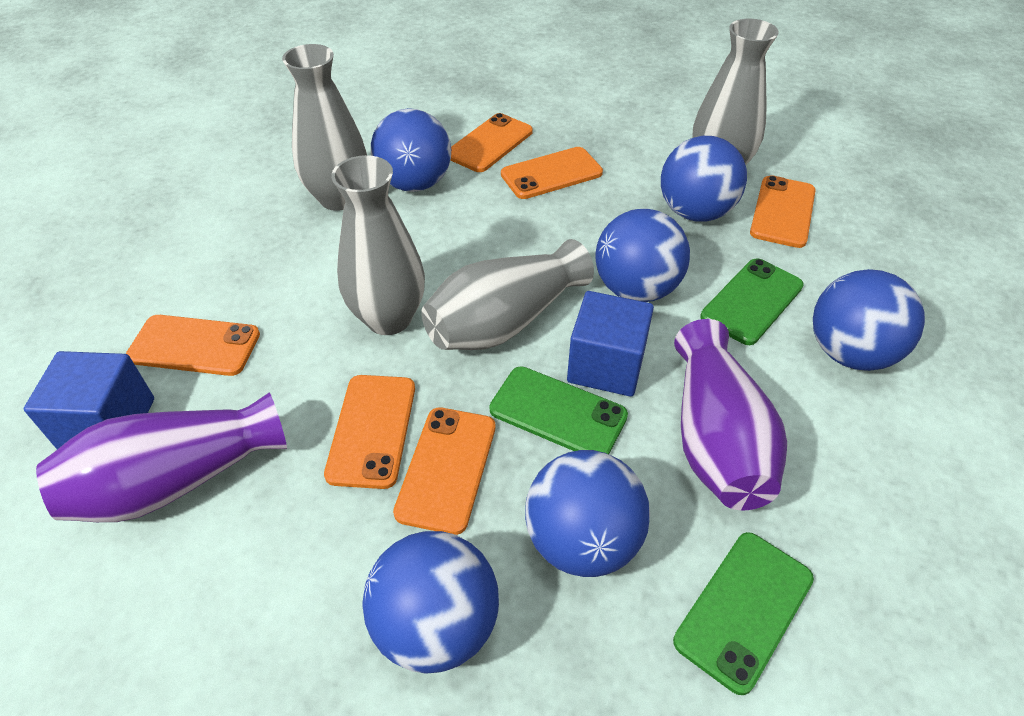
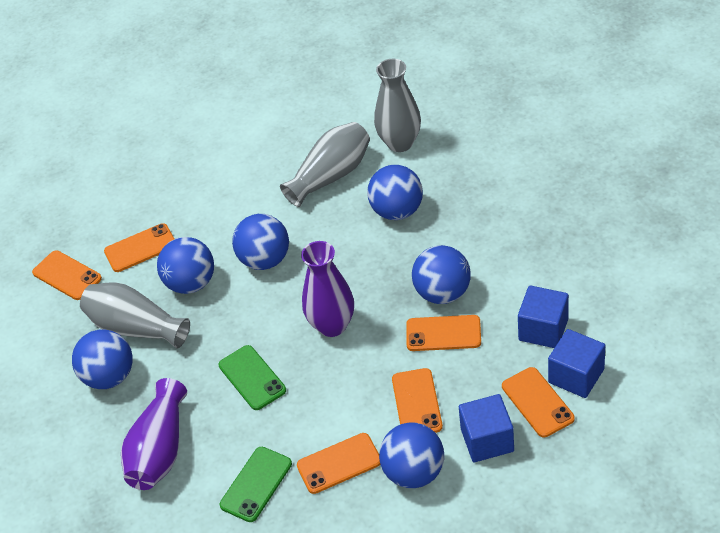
blue cube: [24,351,154,449] [567,291,654,397] = 2 -> [459,394,514,462] [518,285,569,348] [548,329,605,398] = 3
green phone: [489,366,628,454] [673,532,814,695] [700,259,804,345] = 3 -> [218,345,286,410] [220,447,292,522] = 2
grey vase: [282,44,367,211] [331,155,425,335] [422,239,594,350] [692,19,779,165] = 4 -> [80,282,190,348] [280,122,370,207] [374,59,421,152] = 3

